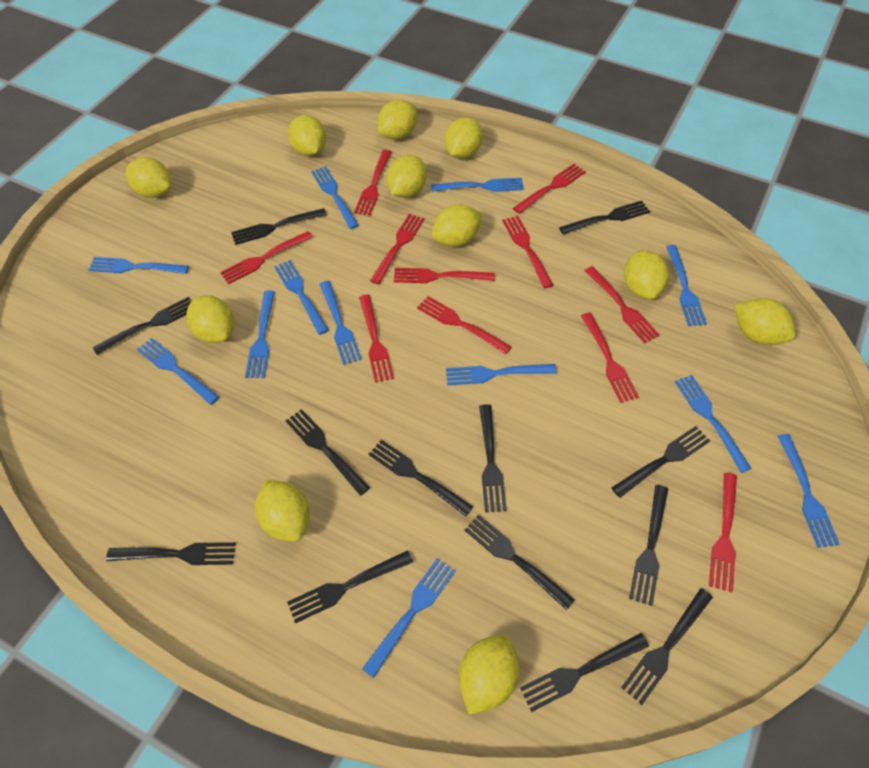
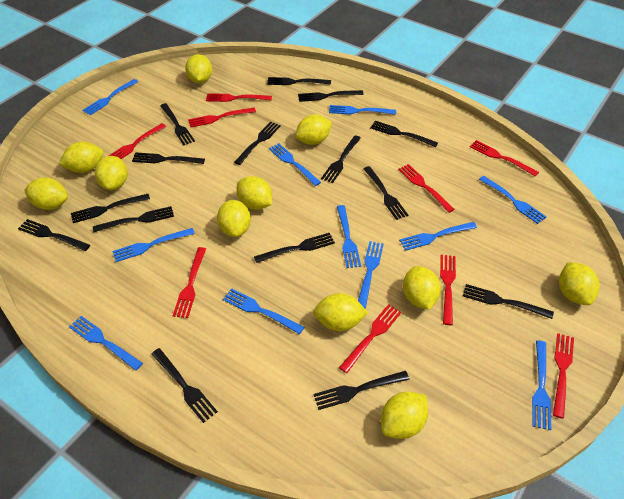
black fork: [92,297,192,355] [106,542,236,565] [231,208,327,245] [286,409,370,496] [287,550,413,623] [368,440,473,516] [464,514,575,610] [479,404,507,512] [520,633,649,712] [559,201,650,235] [612,426,710,498] [621,588,713,705] [629,485,668,606] = 13 -> [18,219,90,251] [71,194,150,223] [93,206,174,232] [132,152,205,164] [152,348,218,423] [160,103,195,145] [234,121,281,165] [254,233,335,263] [267,77,331,85] [298,90,364,102] [313,371,410,410] [321,135,361,183] [363,166,408,220] [370,121,438,147] [463,284,554,319] = 15
blue fork: [88,257,189,274] [137,338,219,405] [245,290,275,378] [274,260,329,335] [311,166,359,229] [320,281,362,365] [362,558,455,678] [431,178,524,192] [446,364,556,385] [666,245,707,326] [675,375,752,473] [778,434,840,548] = 12 -> [69,316,143,371] [82,79,138,115] [112,228,195,262] [223,288,304,334] [269,143,321,186] [329,105,396,115] [337,205,361,268] [358,241,384,309] [399,222,477,251] [479,176,546,224] [532,340,551,430] = 11
red fork: [220,231,313,284] [354,150,391,216] [359,295,394,383] [370,213,425,284] [394,268,495,283] [417,296,511,355] [502,216,553,289] [513,164,586,214] [581,312,639,403] [585,266,660,343] [709,473,737,592] = 11 -> [109,123,166,159] [173,247,206,318] [188,108,256,128] [206,93,272,102] [339,304,401,373] [398,164,455,213] [440,255,456,325] [470,140,539,177] [553,333,574,419] = 9

